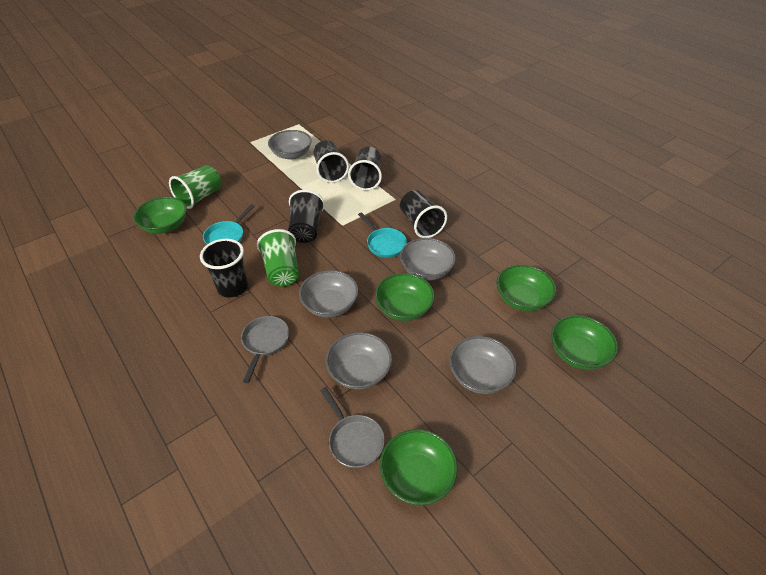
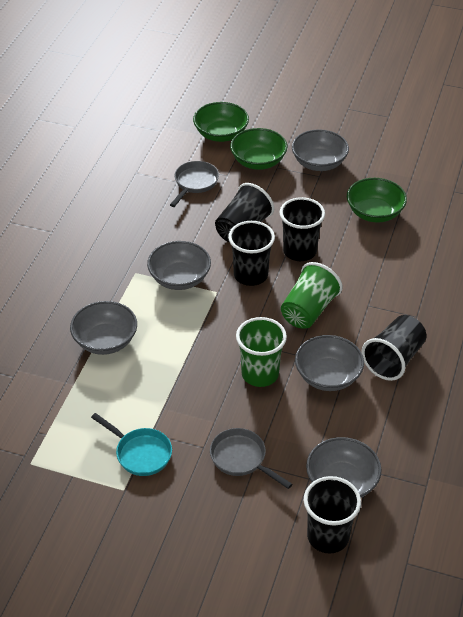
green bowl: [134,197,187,234] [375,273,435,321] [380,429,458,505] [496,265,556,311] [551,315,618,370] = 5 -> [193,102,249,142] [230,128,287,170] [347,178,407,223] = 3
turquoise pan: [203,204,255,244] [358,212,407,258] = 2 -> [91,413,172,476] = 1

